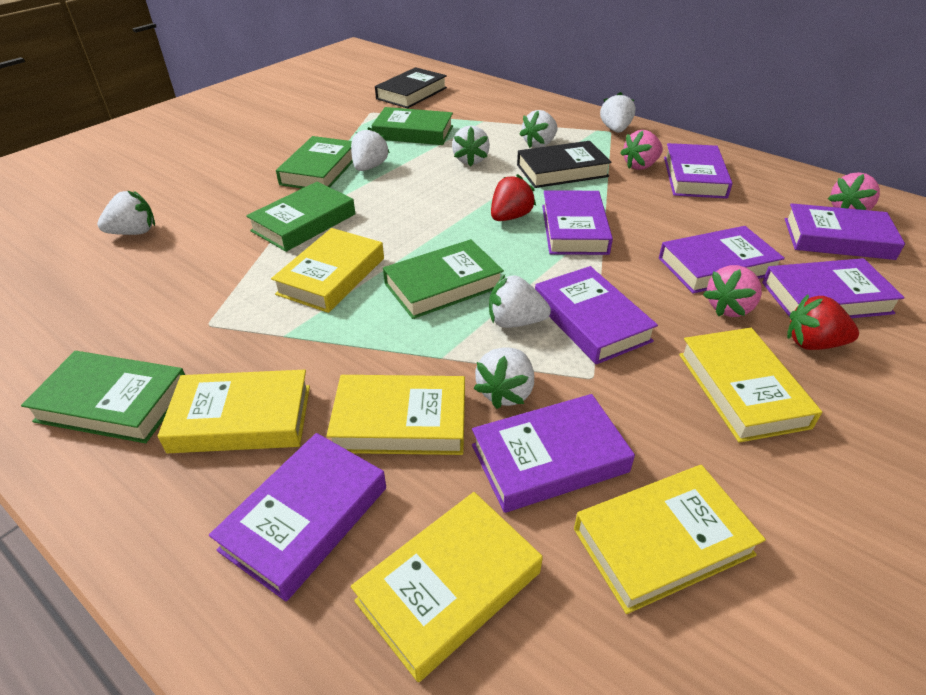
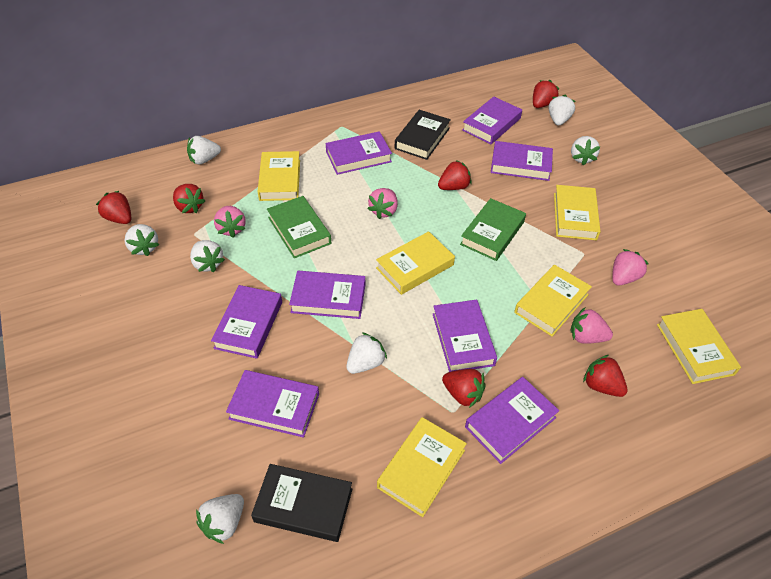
green book: [21,351,185,443] [246,182,355,252] [276,136,353,189] [372,107,453,145] [383,239,504,319] = 5 -> [267,196,331,258] [460,198,526,261] = 2
pink strawberry: [620,130,663,170] [703,265,762,317] [828,172,880,210] = 3 -> [214,206,246,238] [368,188,398,219] [570,308,613,344] [612,249,648,286] = 4
red strawberry: [491,174,536,221] [787,294,859,350] = 2 -> [96,191,131,224] [173,184,205,213] [438,160,472,190] [442,369,486,408] [533,80,559,108] [583,355,628,397] = 6

